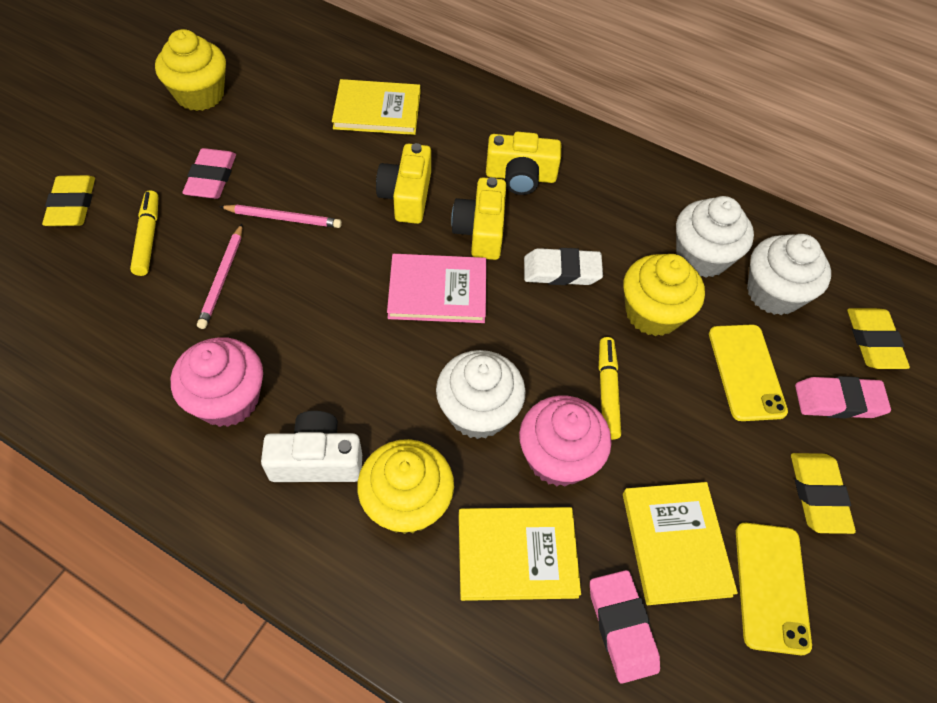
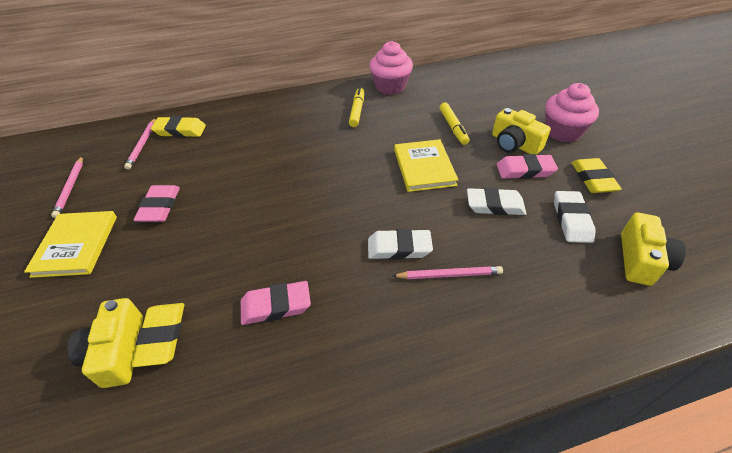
pink book: [387,254,486,323] = 1 -> none = 0
pink pencil: [197,224,242,329] [219,205,342,228] = 2 -> [51,156,83,218] [124,118,156,170] [393,266,503,279] = 3
white camera: [261,411,362,482] = 1 -> none = 0
white cupcake: [436,350,526,439] [676,196,754,278] [747,234,831,315] = 3 -> none = 0
white eraser: [524,248,603,285] = 1 -> [368,229,433,260] [467,188,527,215] [554,191,596,243] = 3
yellow book: [332,79,420,135] [459,507,581,601] [623,482,738,605] = 3 -> [24,211,117,278] [394,139,458,192] = 2
yellow cupcake: [155,29,226,111] [357,439,454,534] [624,254,705,336] = 3 -> none = 0
yellow phone: [709,324,788,421] [736,523,812,655] = 2 -> none = 0

